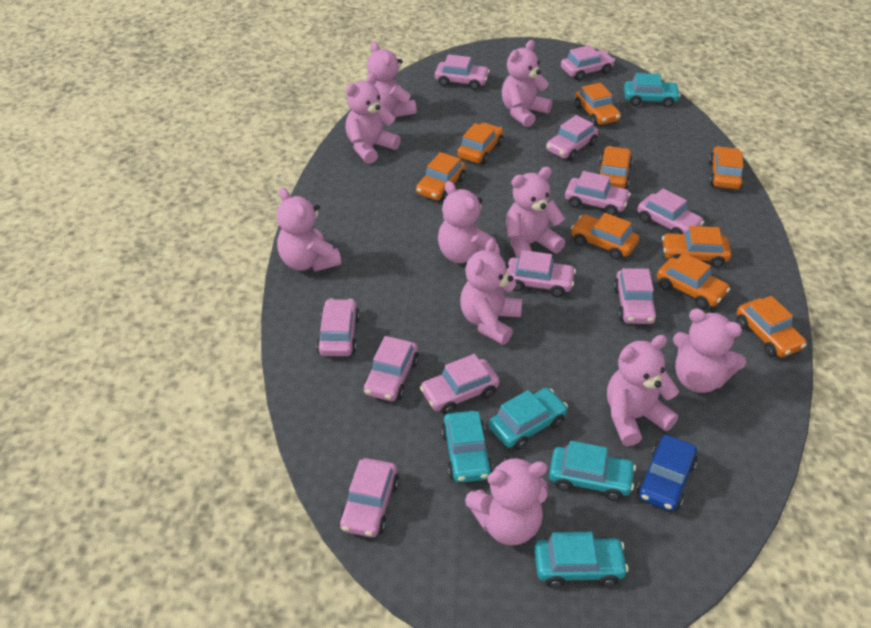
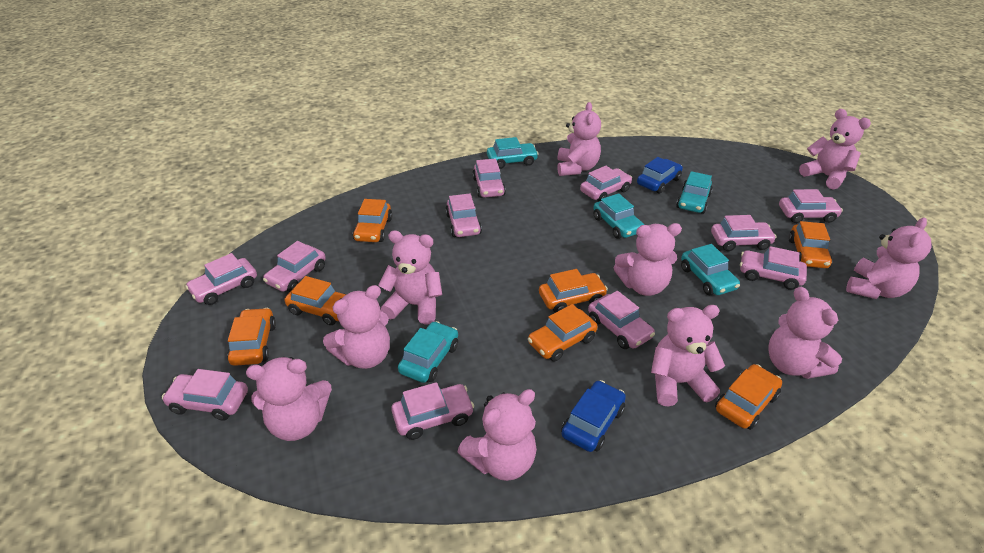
blue car: [637,435,697,511] = 1 -> [561,380,626,452] [637,157,683,193] = 2
orange car: [416,152,466,201] [457,123,503,164] [571,213,639,260] [575,83,621,126] [598,146,633,189] [657,253,730,309] [662,226,731,268] [709,146,744,189] [737,296,807,358] = 9 -> [227,308,276,366] [285,276,347,325] [353,199,393,242] [528,304,598,362] [539,269,608,313] [715,364,782,430] [788,221,832,268] = 7

